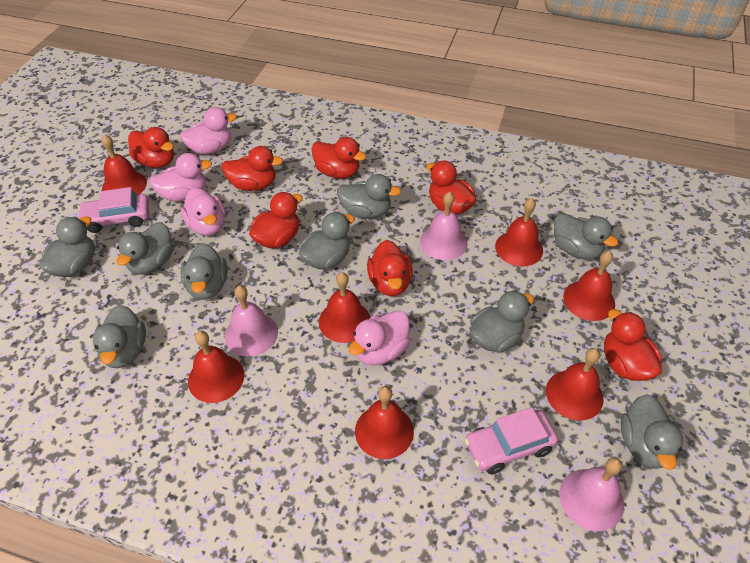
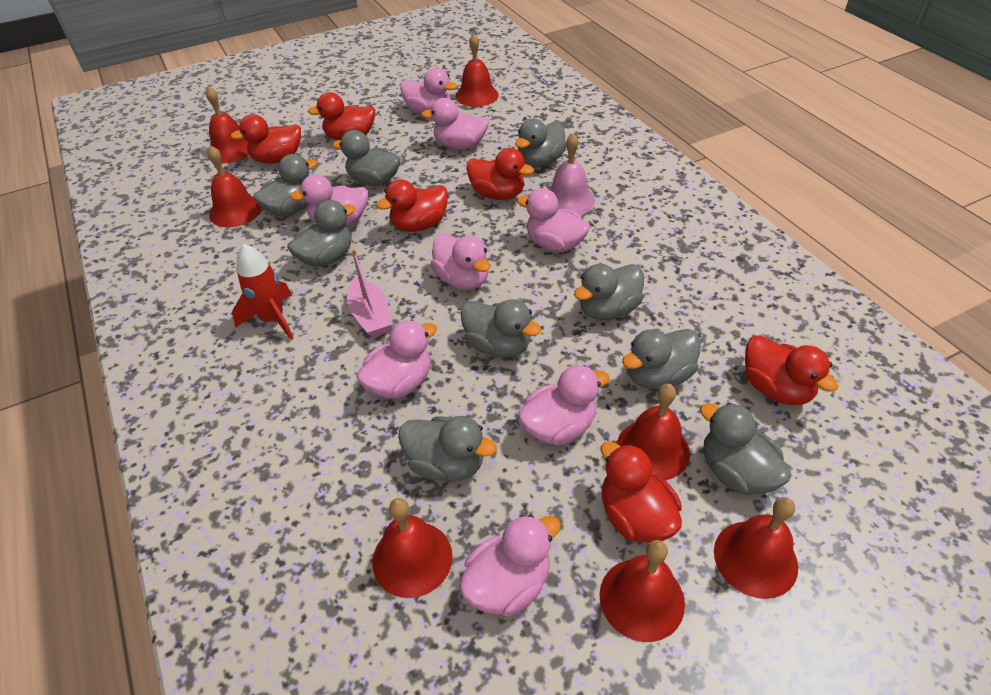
pink bell: [225,285,278,356] [420,192,468,260] [559,457,624,531] = 3 -> [549,133,595,215] = 1
pink boat: none = 0 -> [347,249,392,338] = 1
pink car: [78,187,149,233] [465,407,558,474] = 2 -> none = 0
pink duck: [149,153,212,201] [180,107,237,154] [181,187,225,236] [348,310,410,365] = 4 -> [290,174,369,226] [356,320,437,398] [400,68,457,114] [421,98,489,150] [430,234,491,290] [459,514,561,617] [517,188,590,252] [518,365,609,445] = 8
red duck: [128,127,174,168] [222,146,283,191] [249,192,303,248] [311,137,366,179] [367,240,413,296] [426,160,476,215] [604,309,662,381] = 7 -> [230,114,301,164] [308,92,375,140] [376,179,448,232] [466,148,534,200] [601,441,682,543] [745,335,838,405] = 6
red rocket: none = 0 -> [232,244,294,340] = 1

